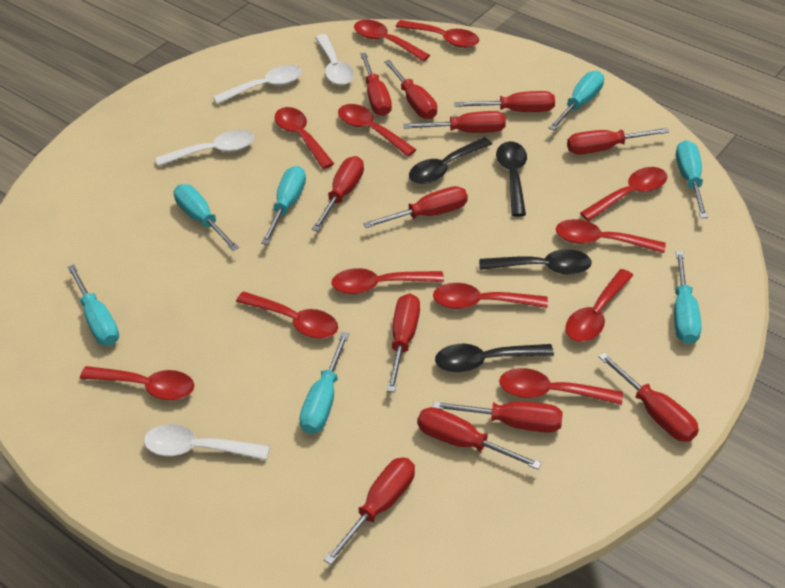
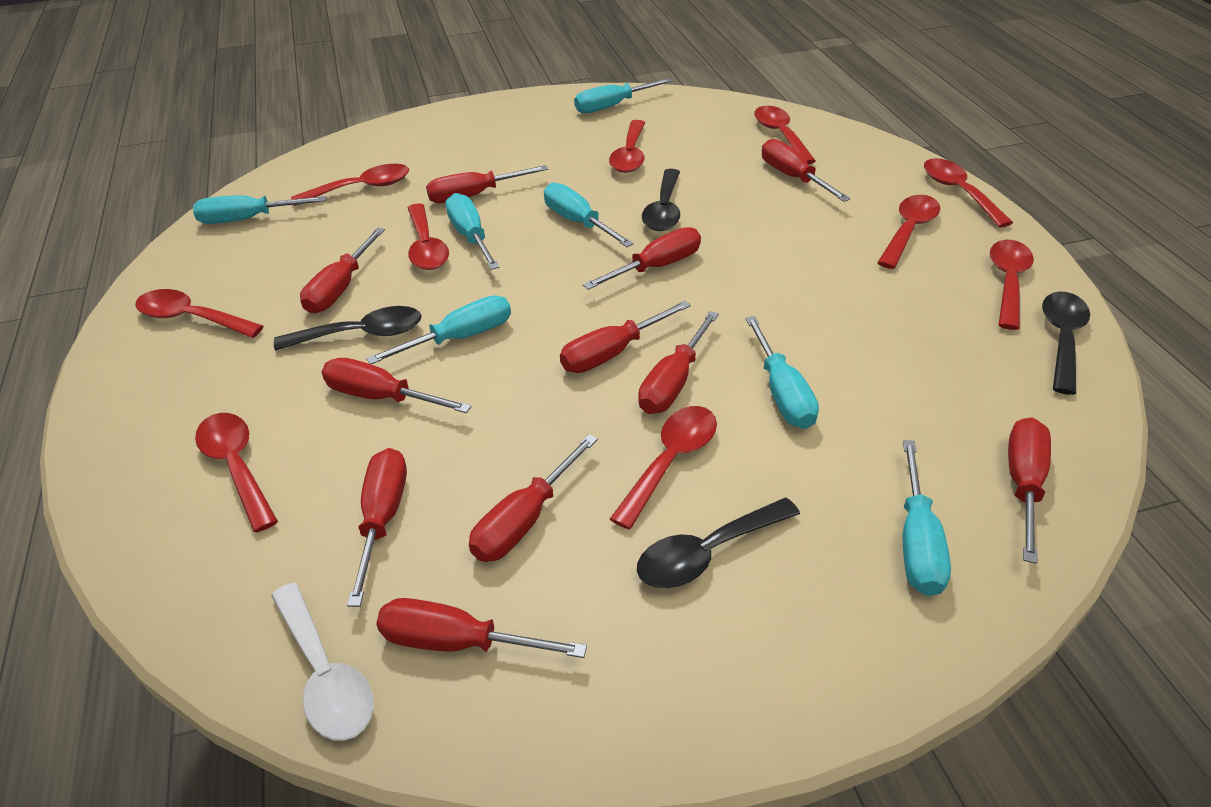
red screwdriver: [312,156,364,231] [324,457,415,565] [360,53,392,116] [363,186,468,228] [384,60,437,119] [387,294,420,392] [404,111,506,133] [417,407,542,470] [433,401,563,433] [454,91,555,112] [567,128,669,154] [598,353,699,442] = 12 -> [300,227,385,313] [322,358,472,413] [347,448,407,607] [376,598,587,658] [426,165,548,203] [469,434,598,562] [560,301,691,373] [583,227,701,290] [638,311,719,414] [762,139,850,202] [1008,417,1051,564] = 11
red spoon: [80,366,194,400] [236,291,338,339] [275,107,334,169] [331,268,444,294] [338,104,416,156] [354,20,430,62] [396,20,479,48] [433,283,548,309] [499,368,623,405] [556,219,666,253] [565,269,634,342] [580,167,667,221] = 12 -> [135,289,264,338] [195,413,278,532] [291,164,409,206] [408,203,449,270] [609,120,645,173] [610,406,717,529] [754,106,816,164] [877,195,940,269] [924,158,1013,227] [990,240,1034,330] = 10
white spoon: [144,424,270,460] [156,130,254,166] [213,65,302,104] [315,34,354,85] = 4 -> [271,582,374,741] = 1

